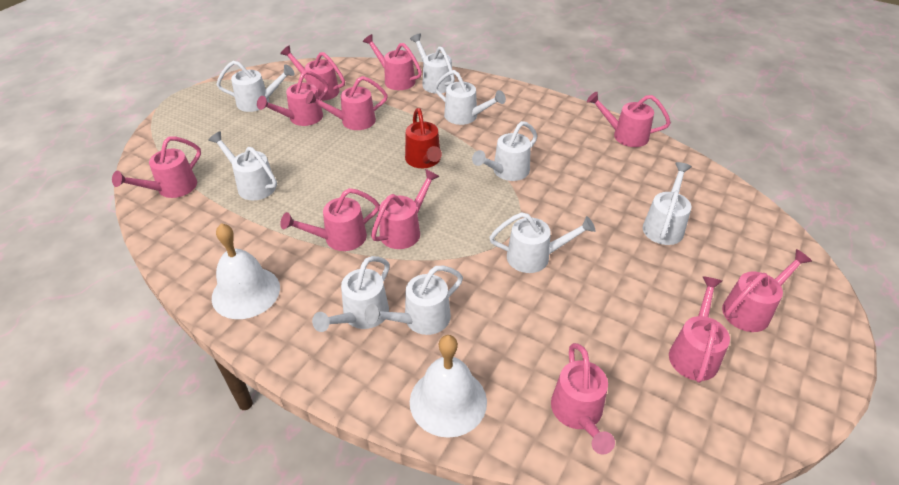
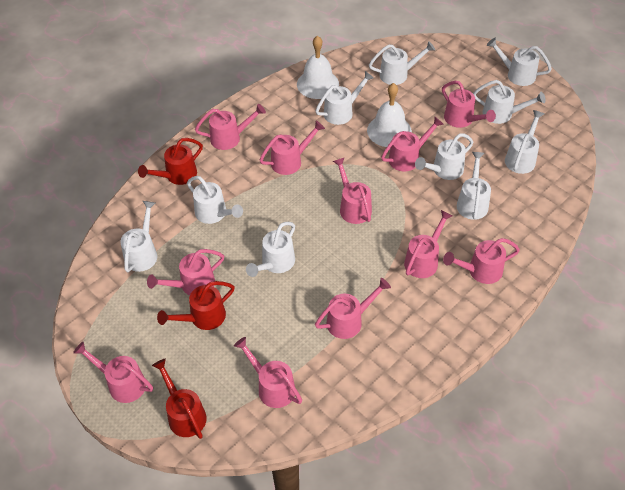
red watering can: [405,108,442,168] = 1 -> [138,138,203,185] [152,359,207,439] [157,281,235,330] = 3
white watering can: [208,131,277,200] [216,61,295,112] [312,256,390,332] [365,266,463,335] [410,33,455,94] [434,70,506,125] [472,121,537,181] [489,212,595,273] [643,162,692,245] = 9 -> [121,201,157,272] [187,176,243,224] [246,222,295,277] [315,71,374,125] [369,41,435,85] [415,133,474,180] [457,152,491,220] [473,80,546,124] [487,38,552,86] [505,110,544,174] = 10

